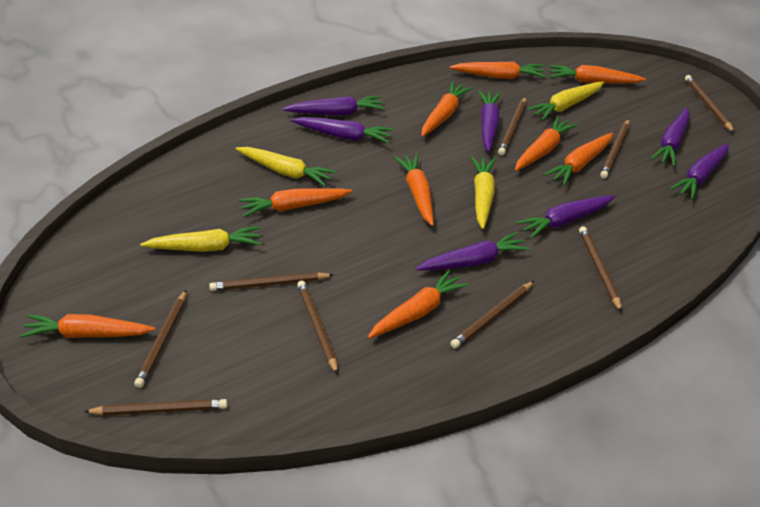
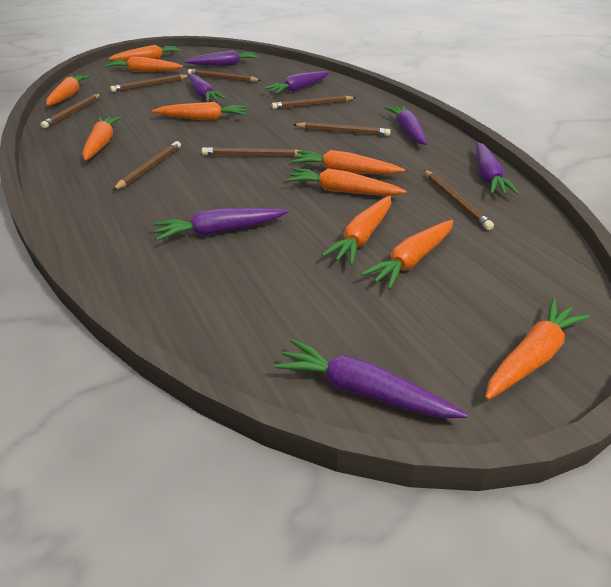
brown pencil: [84,399,227,416] [134,290,186,388] [209,272,334,291] [297,280,338,375] [450,281,534,349] [498,97,526,155] [579,226,622,312] [600,119,629,179] [685,75,735,133] = 9 -> [41,94,101,128] [110,74,189,92] [112,141,181,191] [188,69,261,82] [202,147,303,157] [272,96,356,109] [293,122,391,136] [424,170,494,230] = 8
orange carrot: [20,314,155,338] [239,188,352,217] [368,270,469,338] [394,154,434,226] [421,81,473,137] [449,62,546,79] [515,116,578,171] [544,133,613,186] [549,65,646,84] = 9 -> [46,75,90,106] [82,117,121,161] [105,57,183,72] [109,45,182,61] [152,102,247,120] [286,168,406,196] [291,150,405,174] [322,195,391,265] [361,220,453,289] [485,298,590,400] = 10
yellow carrot: [140,226,262,252] [235,147,336,186] [471,156,496,229] [527,81,604,121] = 4 -> none = 0

